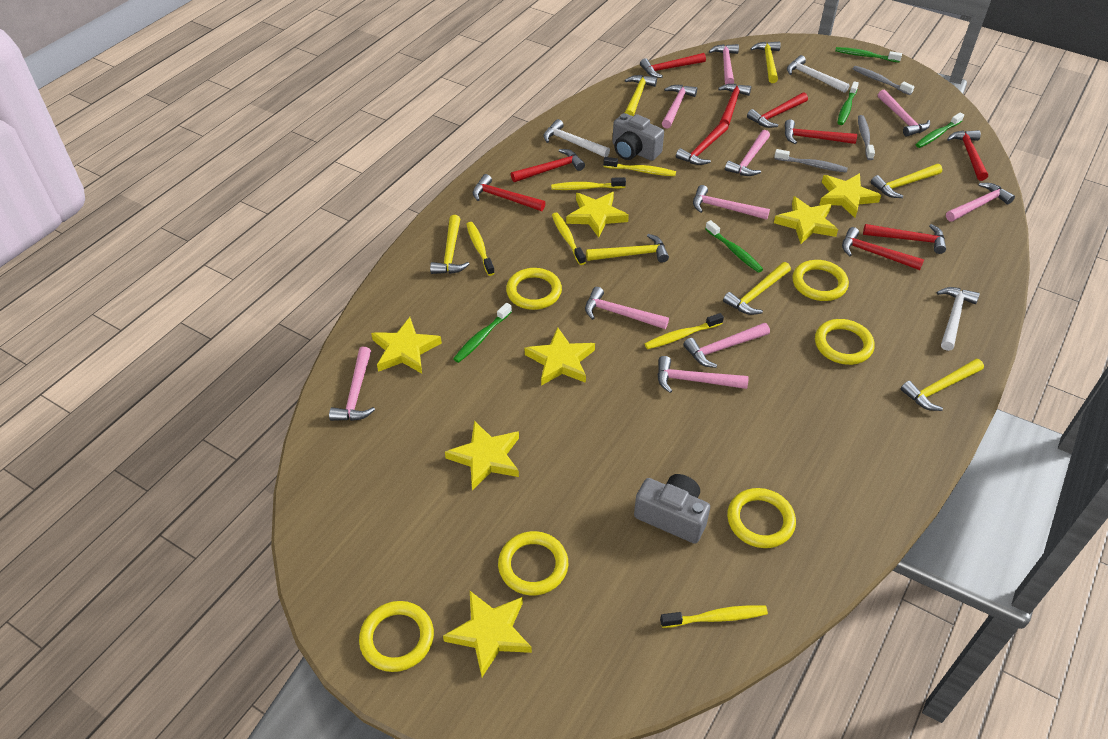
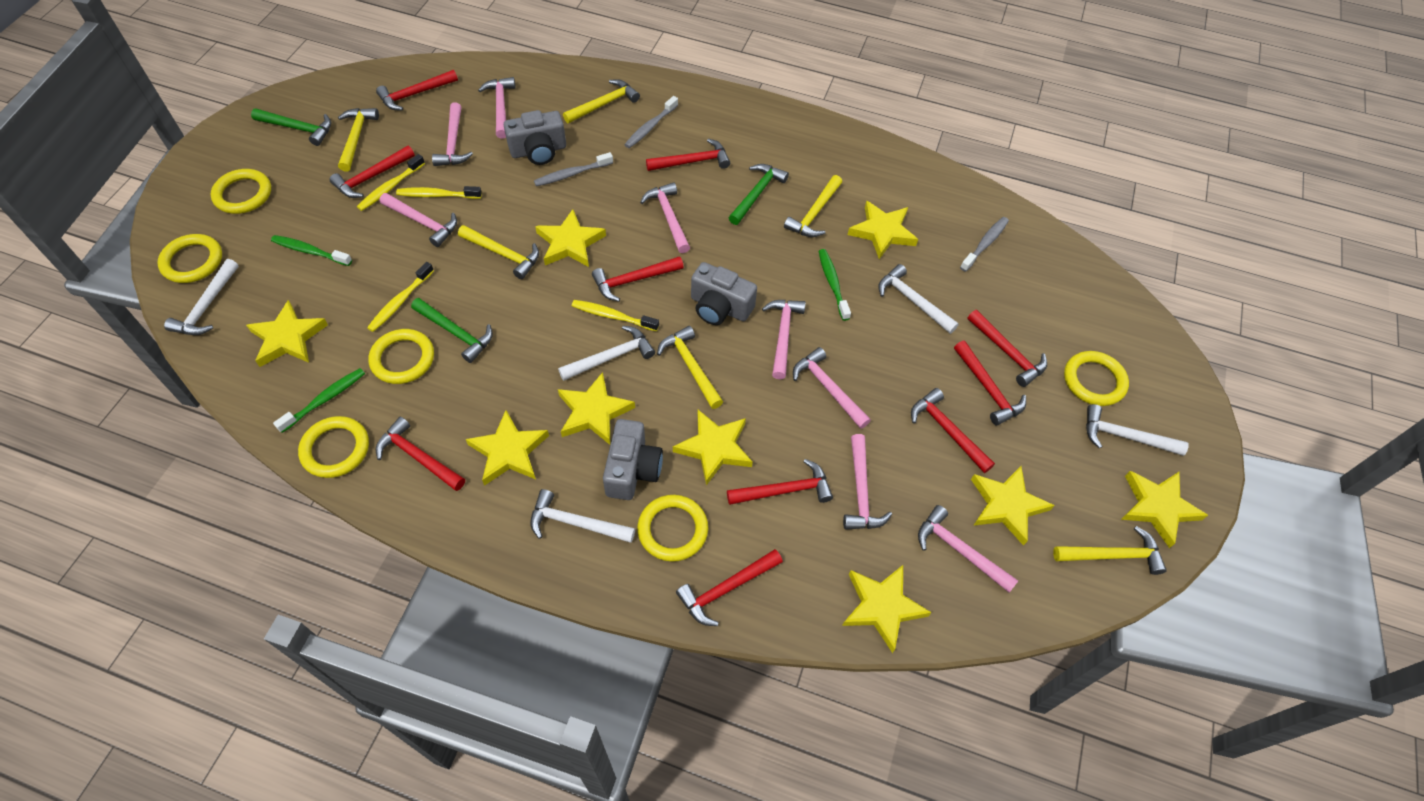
green hammer: none = 0 -> [251,108,331,146] [411,298,493,363] [729,164,789,225] = 3
green toothbrush: [453,303,512,363] [705,220,763,273] [835,47,902,62] [837,81,859,125] [915,113,964,148] = 5 -> [271,235,352,266] [273,368,365,433] [818,249,851,321] = 3
grey camera: [612,113,664,161] [634,474,710,544] = 2 -> [504,110,566,165] [603,419,663,500] [691,262,757,325] = 3
pink hammer: [329,347,375,421] [585,287,669,329] [657,356,748,393] [662,85,697,129] [683,323,770,368] [693,185,770,220] [709,44,739,85] [725,130,770,176] [878,90,930,137] [946,183,1015,222] = 10 -> [380,193,457,247] [432,102,473,166] [478,77,516,139] [640,182,690,253] [762,300,806,379] [793,347,871,429] [843,434,892,530] [918,505,1018,592] = 8
white hammer: [543,119,610,157] [787,55,850,93] [937,287,980,351] = 3 -> [164,259,239,335] [530,489,635,543] [558,326,655,381] [878,264,959,334] [1086,404,1189,456] = 5
yellow hammer: [430,215,469,274] [586,234,669,263] [625,75,657,116] [723,262,791,315] [750,42,781,83] [871,164,942,198] [901,359,984,411] = 7 -> [338,108,379,172] [458,225,539,279] [563,79,640,123] [657,326,723,409] [784,175,842,237] [1053,526,1167,575] = 6
yellow star: [371,317,442,374] [443,591,532,677] [445,421,519,490] [525,327,595,386] [566,192,629,238] [774,196,838,244] [819,173,881,218] = 7 -> [246,300,328,367] [466,410,549,486] [535,209,606,267] [558,372,635,445] [673,410,753,485] [842,565,932,653] [848,201,918,259] [971,466,1055,546] [1121,471,1208,548] = 9
yellow toothbrush: [467,222,495,276] [551,177,626,190] [552,213,586,265] [603,157,676,176] [645,313,724,349] [660,605,768,628] = 6 -> [357,154,425,211] [367,262,434,332] [396,186,482,199] [572,300,659,331] = 4

